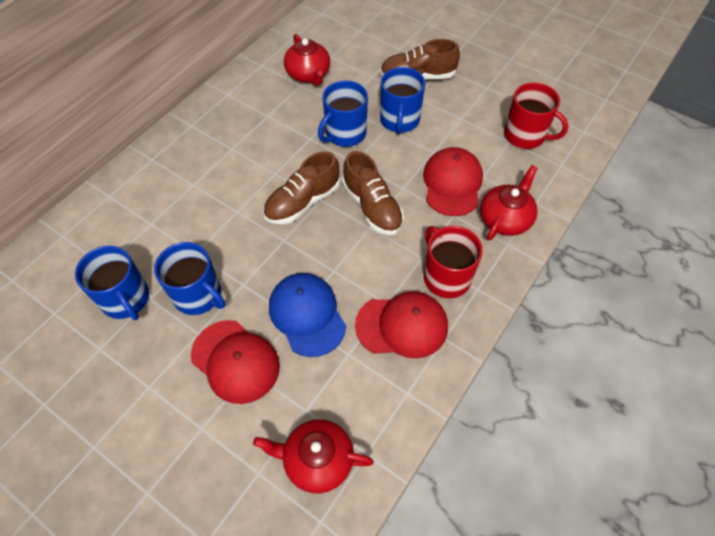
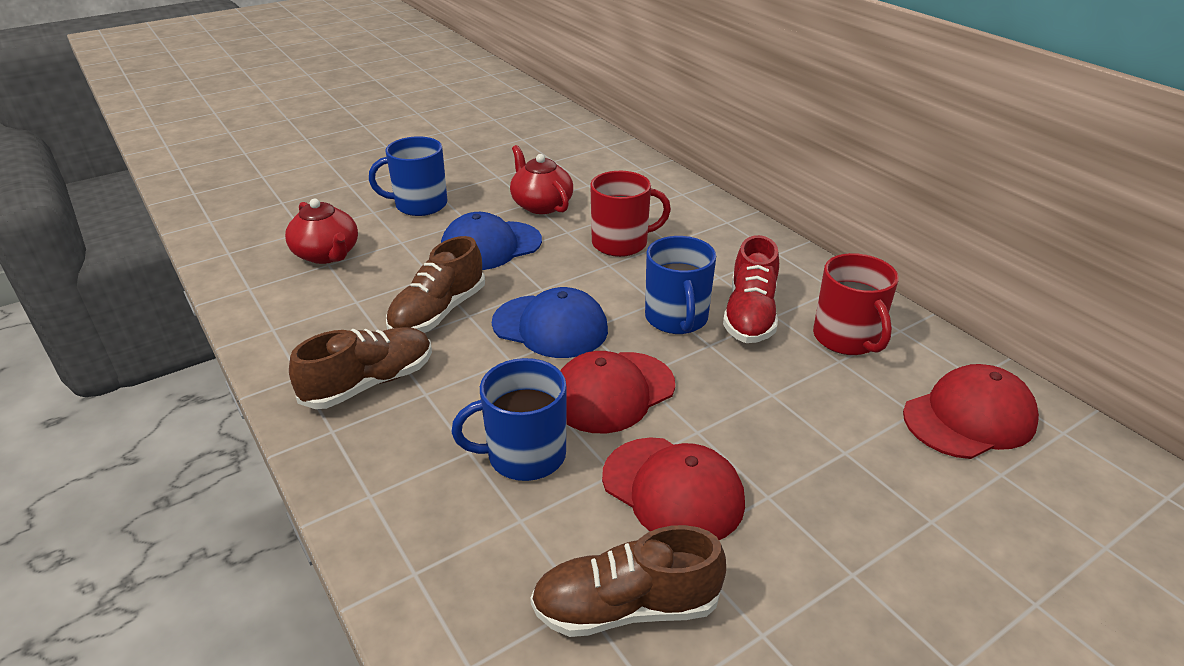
blue cap: [269,273,346,357] = 1 -> [441,212,542,270] [492,287,608,358] = 2
blue mug: [75,246,149,320] [154,242,225,315] [318,81,368,147] [380,67,425,134] = 4 -> [369,136,447,216] [451,358,566,481] [645,236,716,334] = 3
red shoe: none = 0 -> [723,235,779,343] = 1
red teapot: [253,419,374,493] [284,34,330,86] [480,165,538,241] = 3 -> [285,199,358,264] [510,145,573,214] = 2

